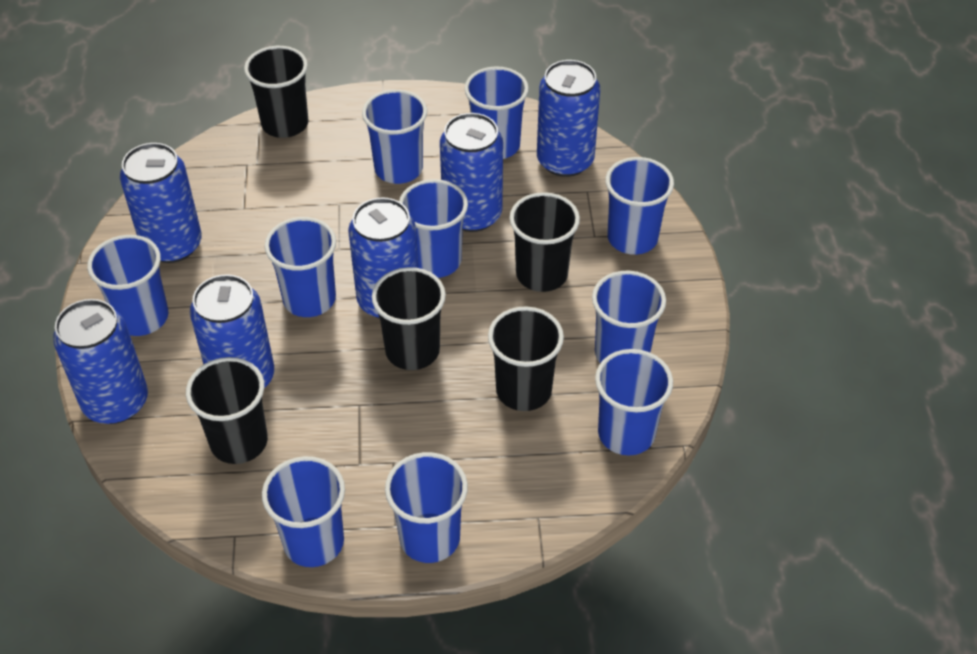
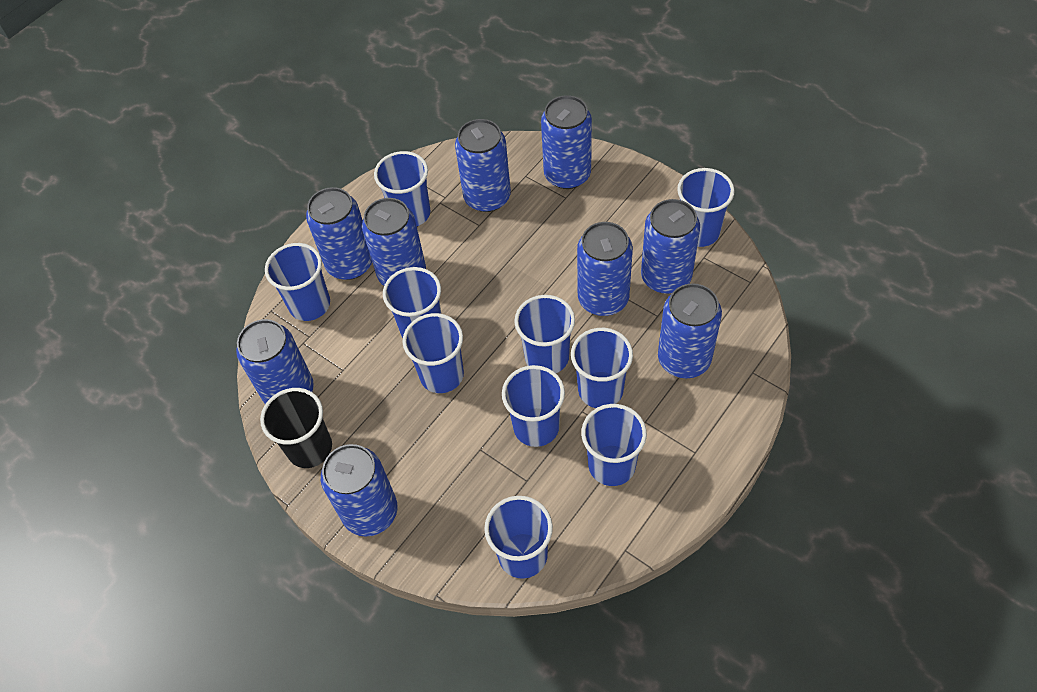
black cup: [186,357,268,464] [244,46,309,138] [372,267,446,370] [488,306,564,411] [509,192,580,292] = 5 -> [260,388,332,468] = 1
blue can: [53,299,148,424] [120,143,202,263] [190,274,274,388] [348,197,418,319] [440,113,503,232] [537,60,600,177] = 6 -> [236,319,314,404] [306,187,372,280] [321,444,398,537] [362,198,426,286] [455,119,511,212] [541,95,592,189] [577,222,633,316] [641,199,700,294] [658,283,722,378] = 9

